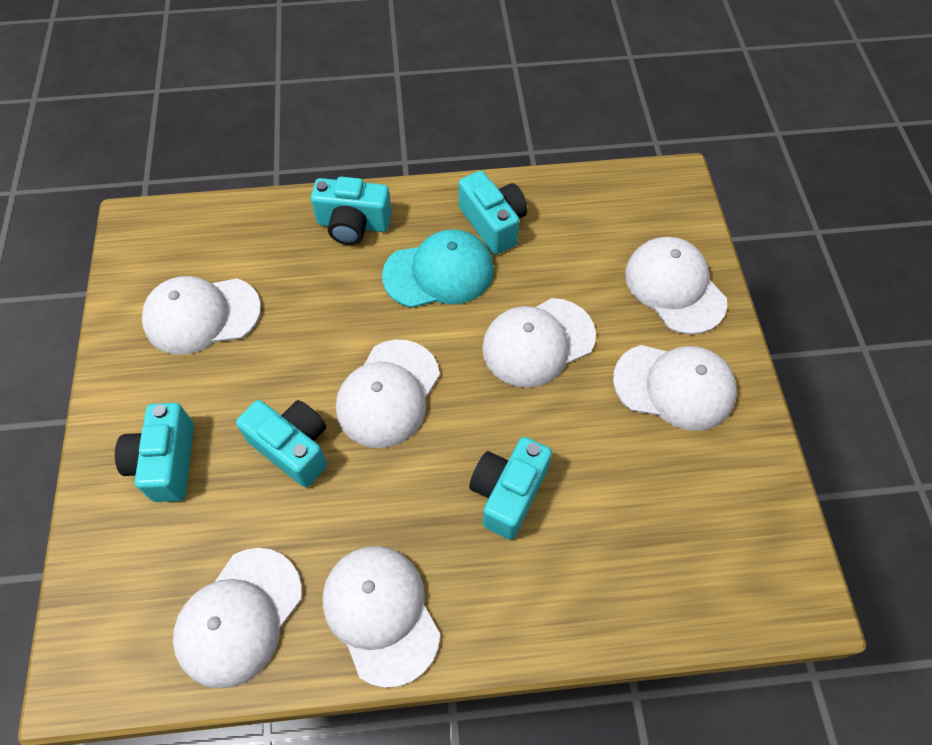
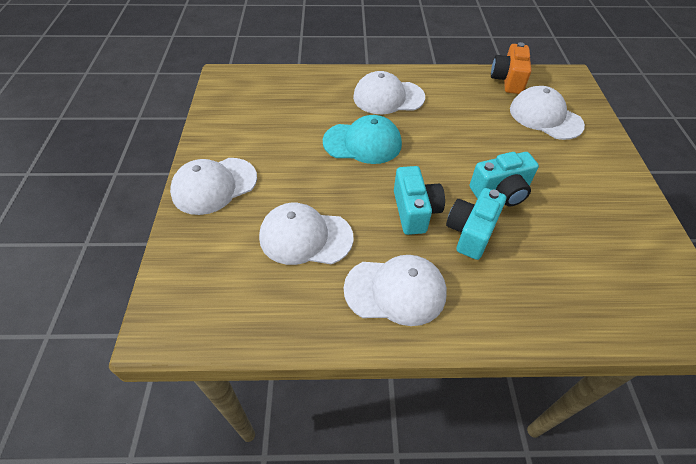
orange camera: none = 0 -> [491,42,531,94] = 1
turquoise camera: [115,403,194,502] [236,400,327,487] [311,177,392,245] [459,171,527,255] [469,437,552,540] = 5 -> [394,166,445,235] [446,188,506,260] [470,152,539,207] = 3
white cap: [142,276,261,355] [173,548,302,689] [323,546,440,688] [336,340,440,448] [482,298,596,388] [613,345,737,431] [625,237,727,335] = 7 -> [170,158,257,215] [259,203,353,265] [344,255,447,326] [353,71,425,114] [510,86,585,140] = 5

